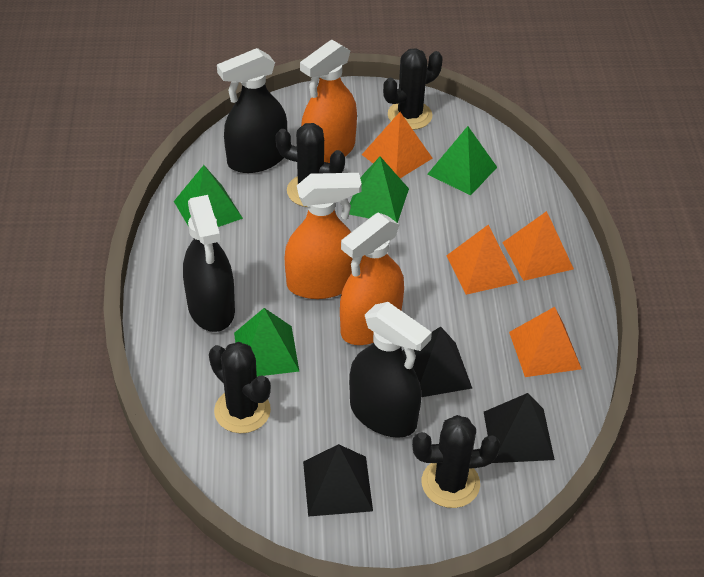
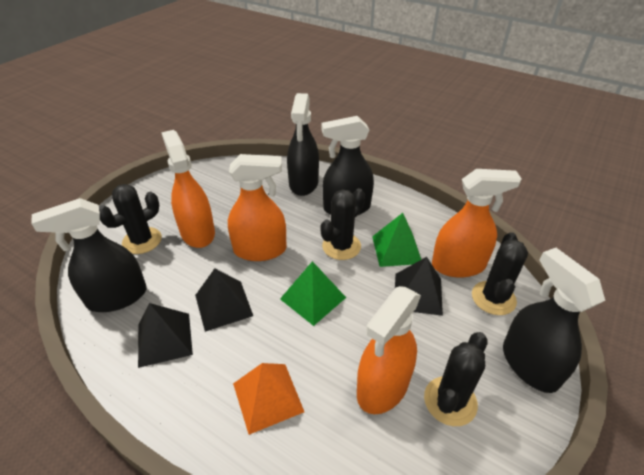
black spray bottle: [183,195,235,332] [217,48,287,173] [349,302,432,438] = 3 -> [31,198,147,312] [287,93,319,196] [321,116,374,215] [503,248,605,393] = 4
green pyramid: [174,165,243,227] [234,308,299,376] [349,157,409,223] [428,126,497,196] = 4 -> [280,261,346,326] [372,213,421,267] = 2
orange pyramid: [362,112,433,178] [446,224,518,295] [502,211,574,281] [509,307,582,377] = 4 -> [233,363,304,435] = 1
orange spray bottle: [285,173,362,299] [300,40,357,163] [340,213,404,345] = 3 -> [161,130,215,248] [228,154,287,261] [357,286,421,414] [432,169,521,278] = 4

